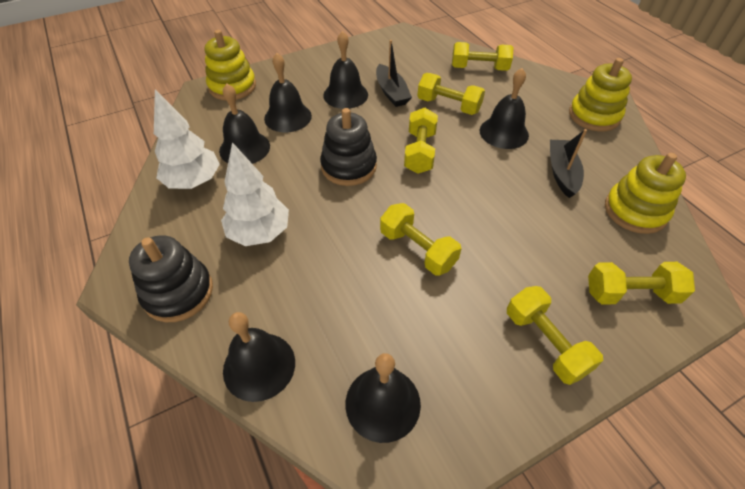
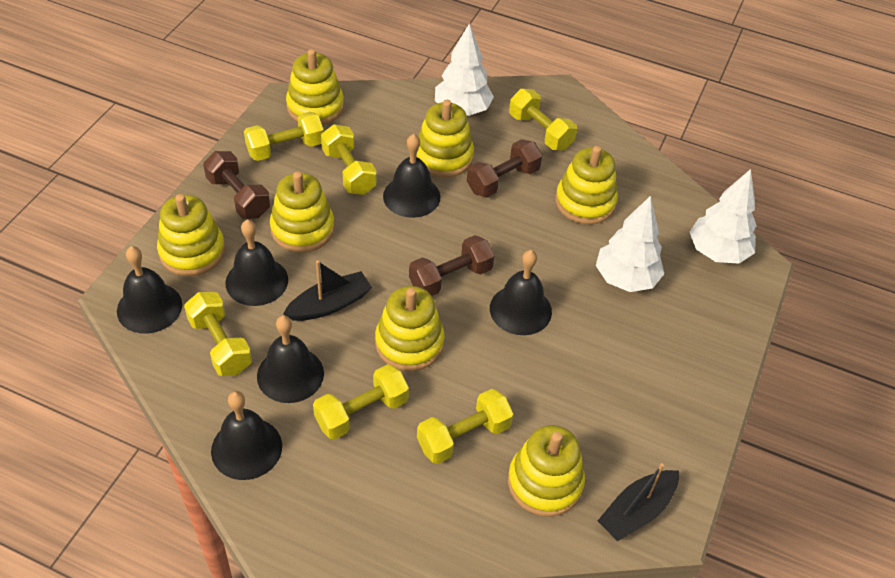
black stacking toy: [129,235,213,322] [320,108,377,186] = 2 -> none = 0
brown dumbbell: none = 0 -> [203,151,270,219] [409,235,494,296] [467,139,542,197] = 3
white tree: [154,90,220,189] [221,142,289,246] = 2 -> [435,24,494,116] [596,196,664,292] [690,169,757,264] = 3
yellow stacking toy: [205,30,256,100] [569,58,632,131] [605,153,686,234] = 3 -> [157,194,225,276] [270,172,335,253] [286,49,344,125] [375,286,445,371] [416,100,474,177] [508,425,585,517] [555,146,618,224] = 7

